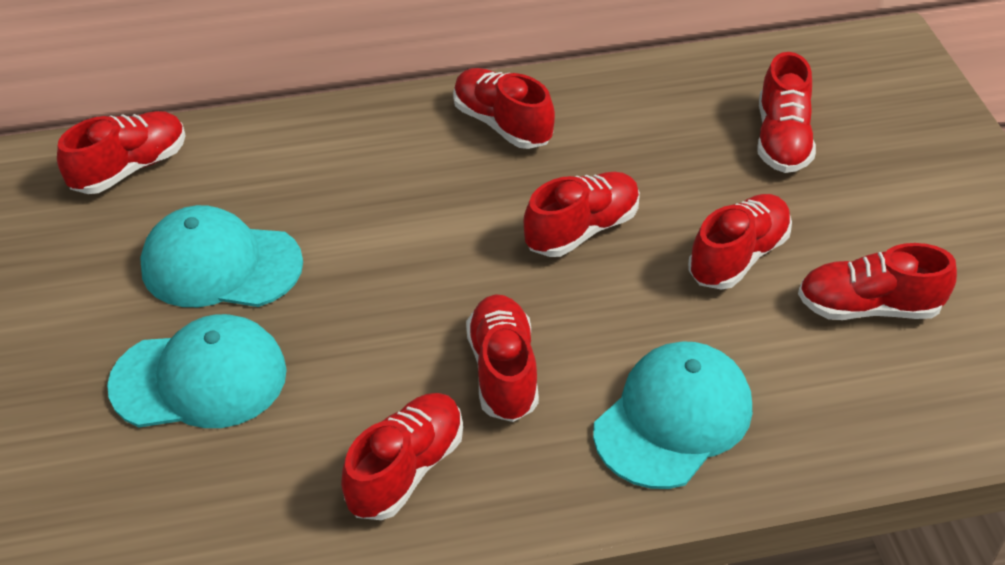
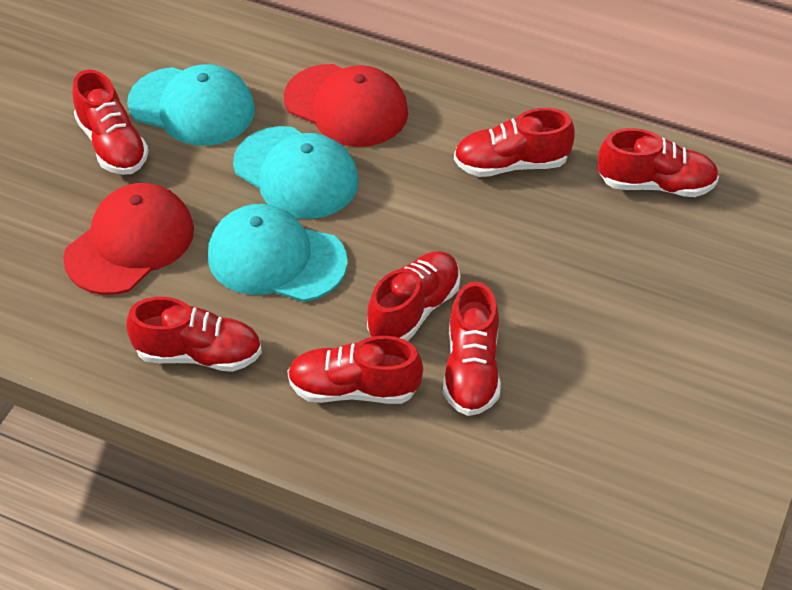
red cap: none = 0 -> [63,183,194,295] [284,64,408,147] = 2
red shoe: [57,111,186,194] [341,393,463,520] [453,68,555,149] [466,294,539,422] [524,172,640,257] [688,194,792,290] [757,52,816,173] [798,243,957,320] = 8 -> [72,70,149,175] [126,297,262,372] [287,336,423,404] [367,251,460,341] [443,281,501,416] [454,108,575,177] [598,128,719,197] = 7

